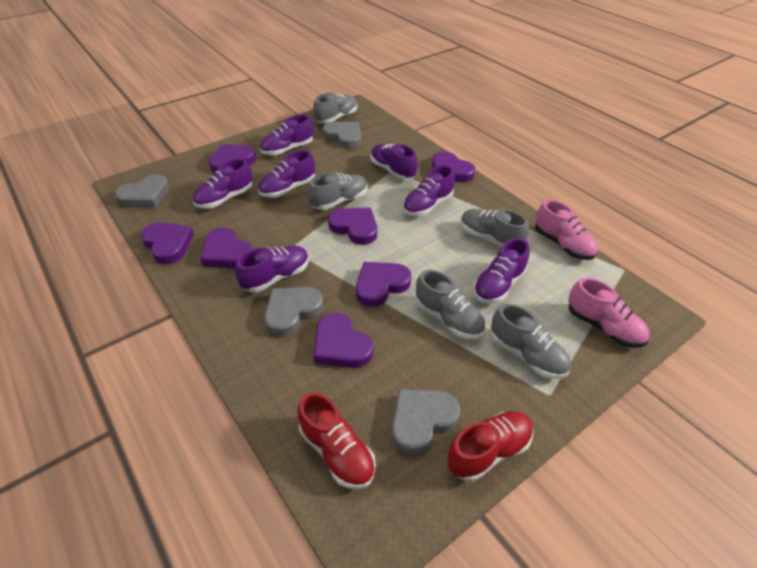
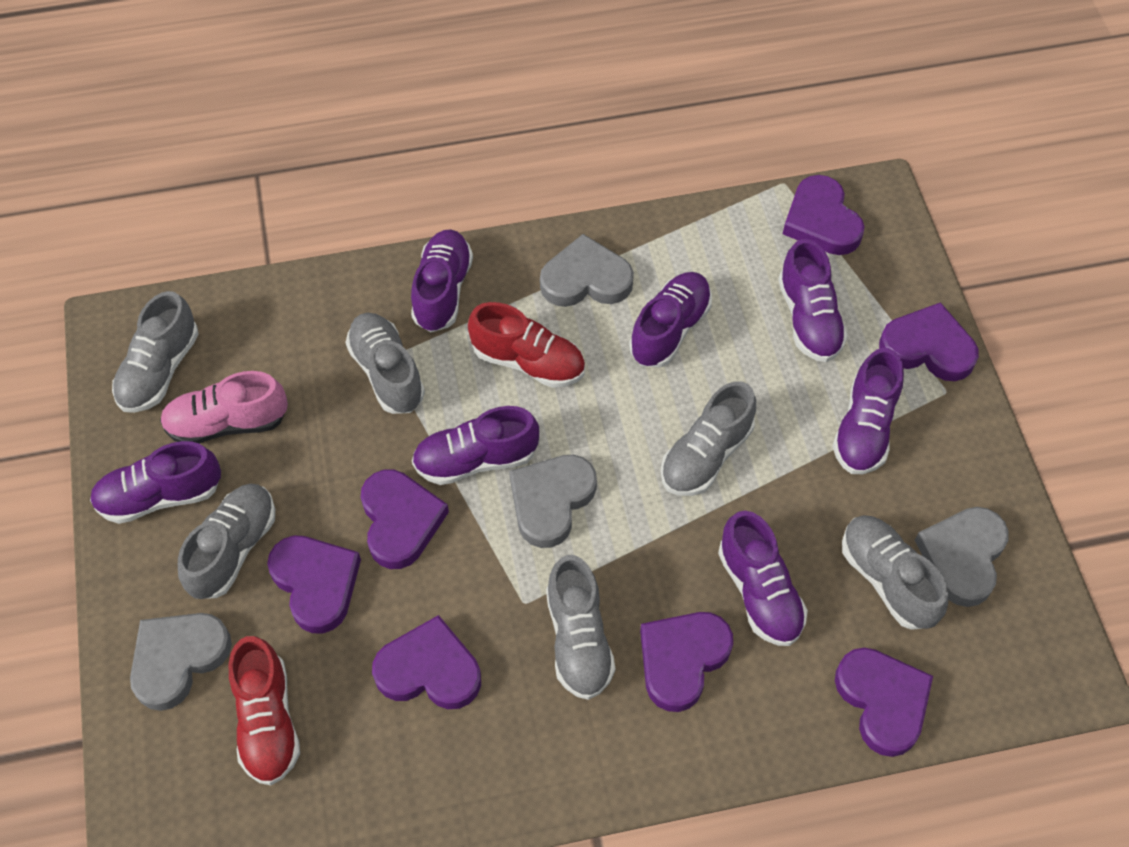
grey shoe: [308,172,368,210] [313,93,357,124] [416,270,485,339] [461,209,529,247] [491,304,571,379] = 5 -> [112,291,199,413] [178,484,275,599] [346,313,425,414] [546,555,615,700] [661,381,756,496] [842,515,948,630] = 6
pink shoe: [535,200,598,260] [568,278,650,348] = 2 -> [160,371,288,444] = 1

